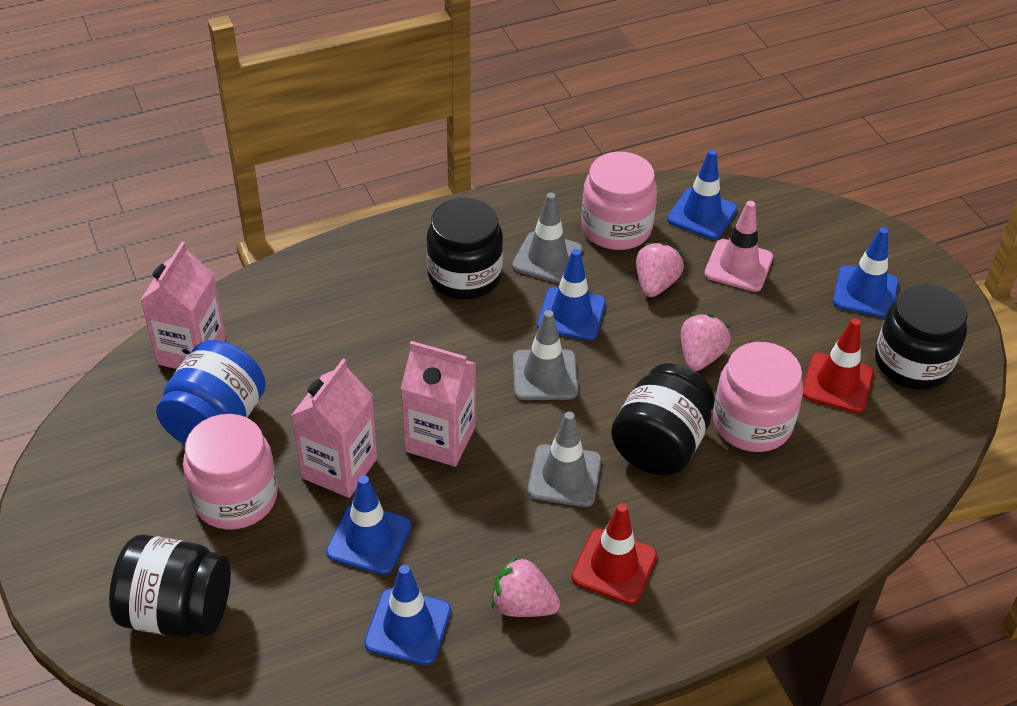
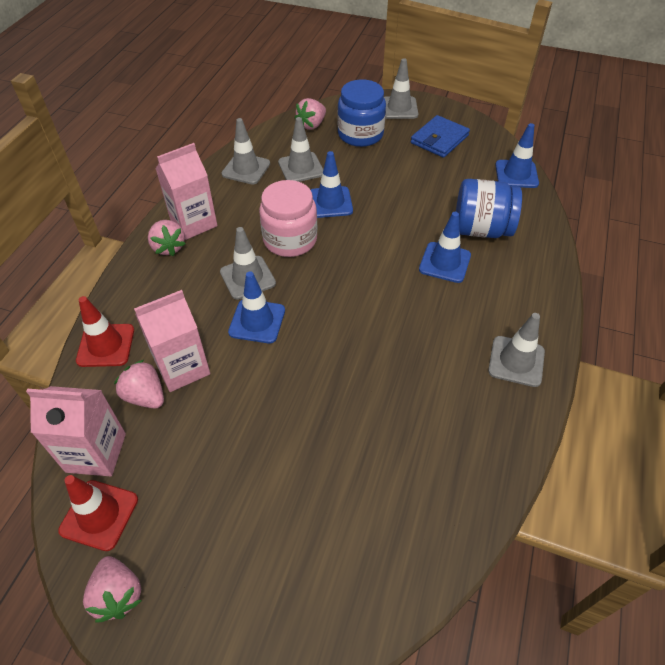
black jar: [109,535,231,638] [426,198,503,299] [611,363,715,475] [875,283,968,390] = 4 -> none = 0
blue jar: [156,340,266,445] = 1 -> [337,79,386,147] [456,179,522,238] = 2
blue traffic cone: [326,475,412,575] [364,565,451,665] [537,249,606,341] [667,149,737,239] [833,227,899,318] = 5 -> [228,271,285,343] [311,151,353,218] [419,212,471,283] [495,123,539,188] = 4
blue wallet: none = 0 -> [411,115,470,158] = 1
grey traffic cone: [512,193,583,284] [513,310,578,400] [527,412,602,507] = 3 -> [220,227,276,300] [222,118,270,184] [278,117,324,182] [384,58,418,119] [488,313,545,387] = 5
pink jar: [183,414,278,530] [581,152,657,250] [713,342,803,452] = 3 -> [259,180,317,257] = 1
pink strawberry: [492,556,560,617] [636,242,684,297] [681,314,731,371] = 3 -> [83,556,142,623] [114,360,164,408] [148,220,186,256] [294,98,326,130] = 4
pink traffic cone: [704,201,773,292] = 1 -> none = 0

